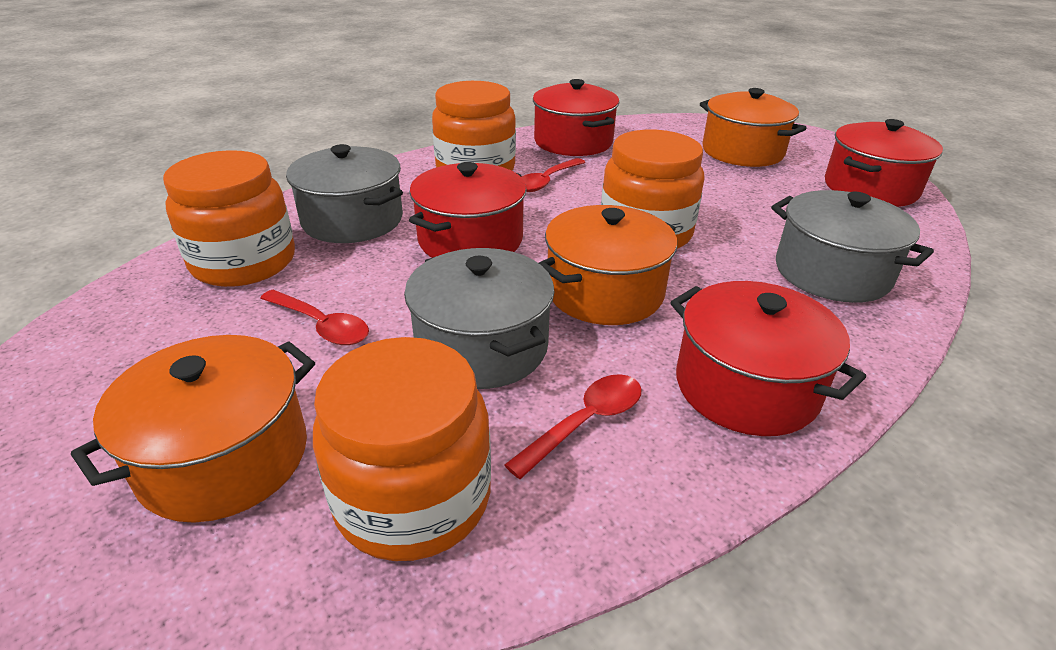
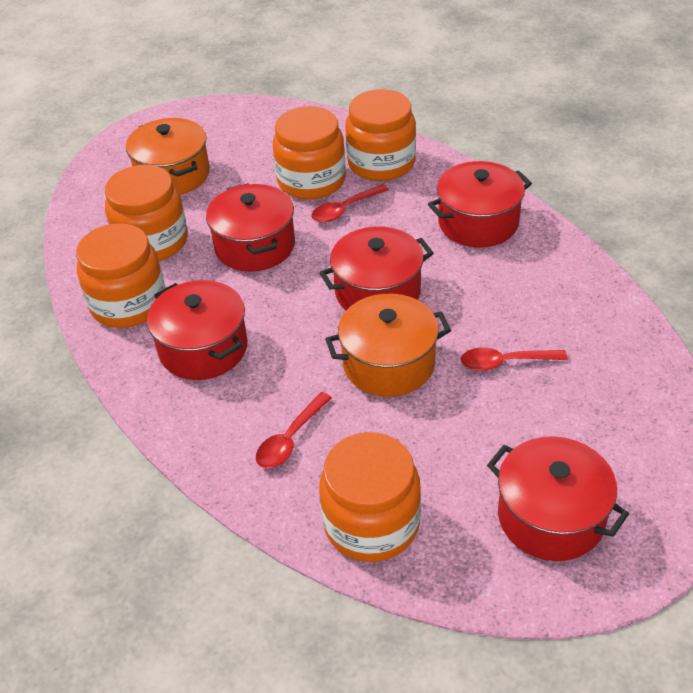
grey pot: [286,144,403,243] [404,248,555,389] [771,190,934,303] = 3 -> none = 0
orange jar: [163,150,295,287] [313,337,491,561] [432,81,516,171] [601,130,705,249] = 4 -> [76,223,165,328] [105,165,188,261] [273,106,346,200] [319,432,421,562] [345,89,416,181] = 5
orange pot: [71,335,315,523] [539,205,677,325] [700,88,807,167] = 3 -> [126,118,210,195] [325,294,451,397] = 2
red pot: [409,162,527,258] [533,79,620,156] [670,281,866,436] [825,119,943,207] = 4 -> [147,280,248,380] [206,183,295,272] [319,226,434,310] [428,161,532,247] [487,436,629,561] = 5

